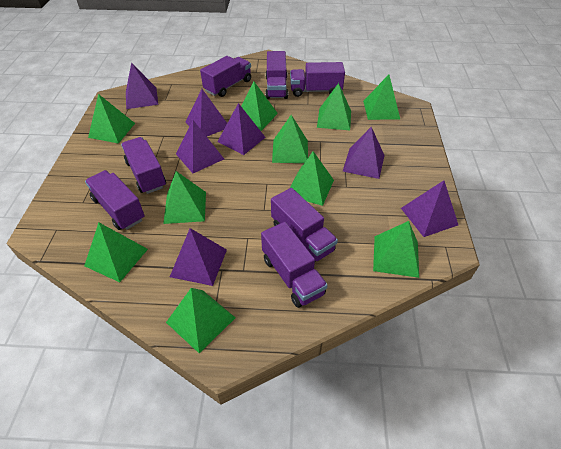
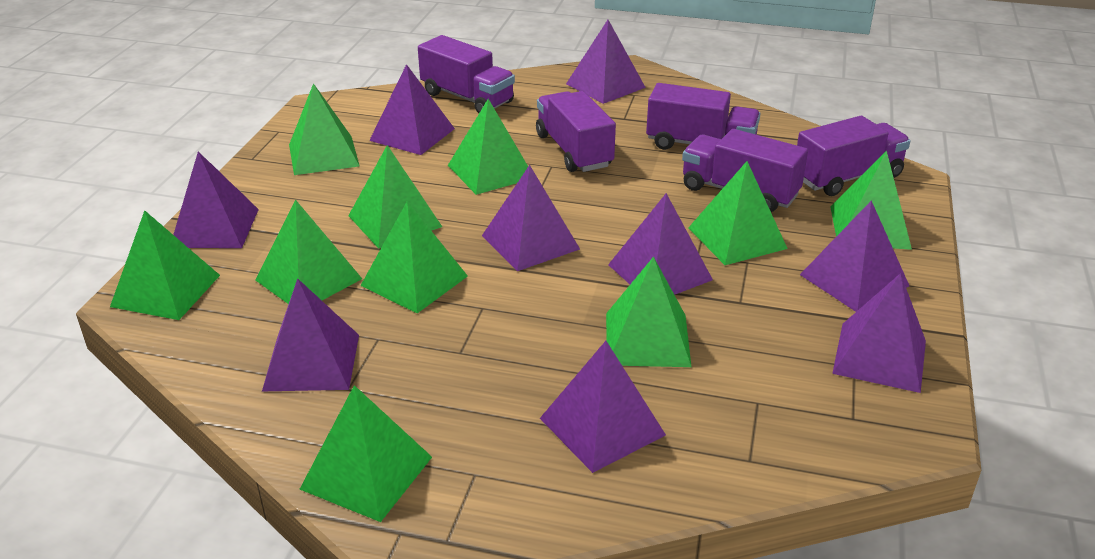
purple pyramid: [126,62,158,109] [170,228,227,286] [176,120,224,173] [186,89,227,136] [218,103,266,155] [343,127,385,179] [401,180,458,237] = 7 -> [173,151,259,248] [262,278,359,391] [369,64,455,155] [482,165,580,271] [540,341,666,473] [566,20,646,104] [608,193,713,295] [800,201,909,312] [832,273,926,393] = 9
purple truck: [85,170,145,230] [121,137,166,194] [200,56,251,97] [261,222,328,308] [265,51,288,99] [271,188,338,262] [290,62,345,97] = 7 -> [418,35,515,113] [536,91,616,172] [646,83,760,150] [682,129,808,212] [797,116,911,196] = 5

